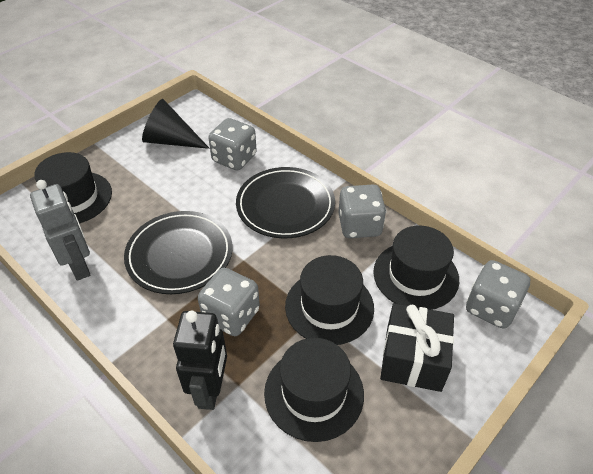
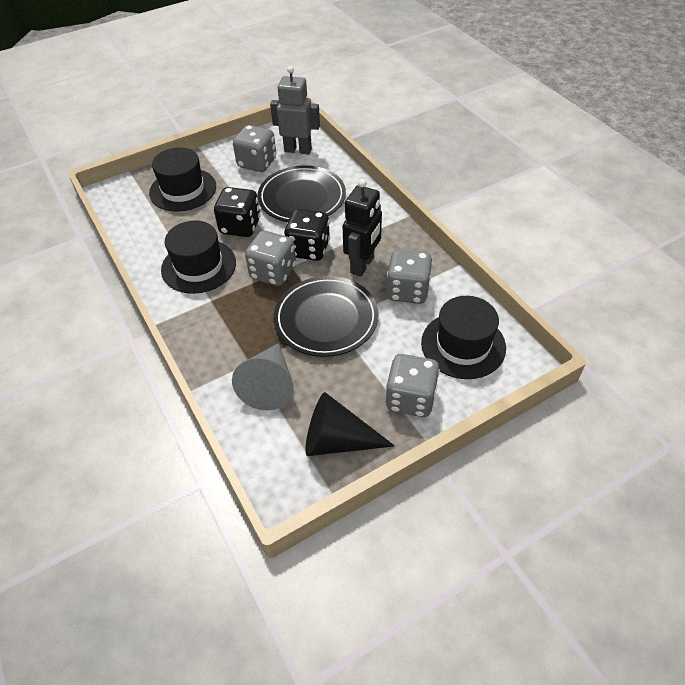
black dice: none = 0 -> [214,187,261,237] [284,209,330,261] = 2
black gift: [380,303,454,392] = 1 -> none = 0
black hat: [34,152,112,224] [264,338,364,442] [285,255,374,345] [373,225,459,310] = 4 -> [149,147,216,212] [161,220,236,294] [421,296,506,379] = 3
grey cone: none = 0 -> [232,343,294,410] = 1

